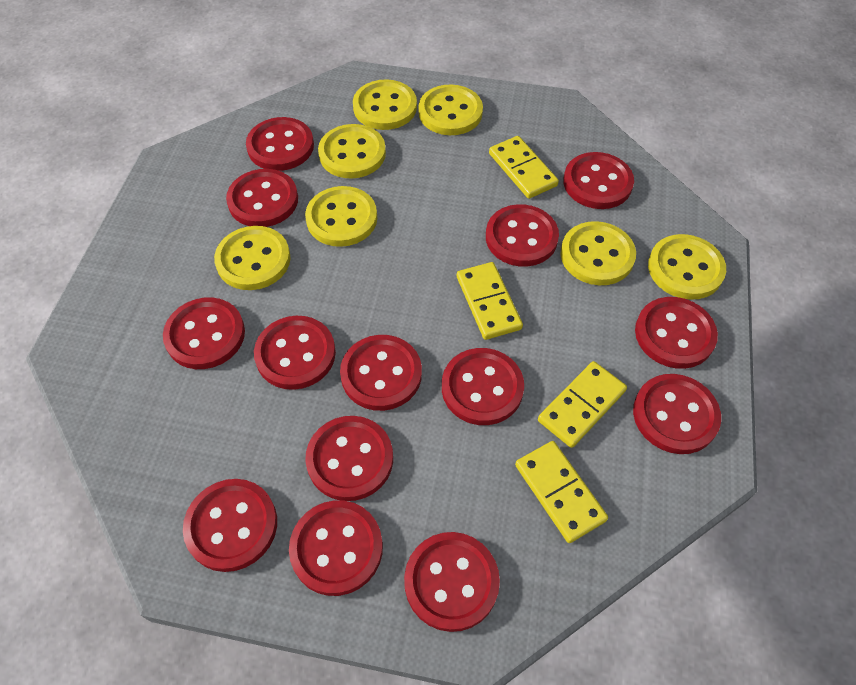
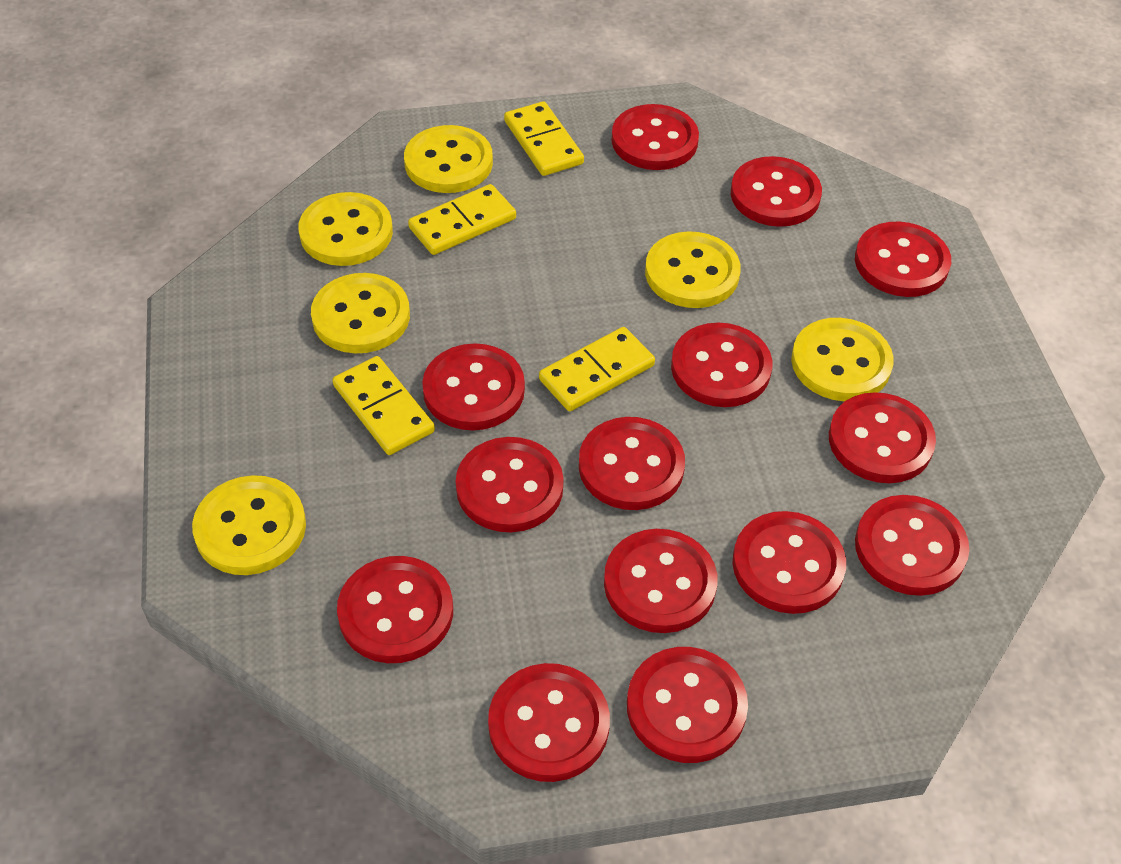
yellow button: [214,226,291,290] [305,186,377,247] [318,124,386,179] [353,79,417,130] [419,85,483,135] [560,221,636,285] [648,234,726,300] = 7 -> [192,475,306,575] [298,192,393,266] [311,273,410,353] [404,125,493,193] [645,231,741,308] [791,318,894,402] = 6

